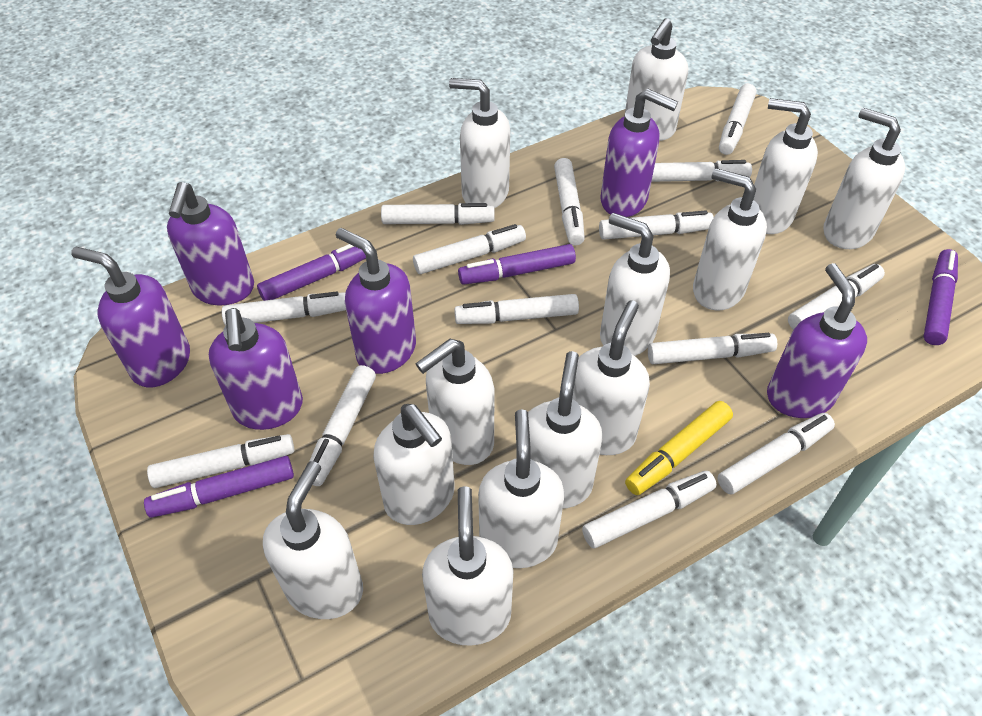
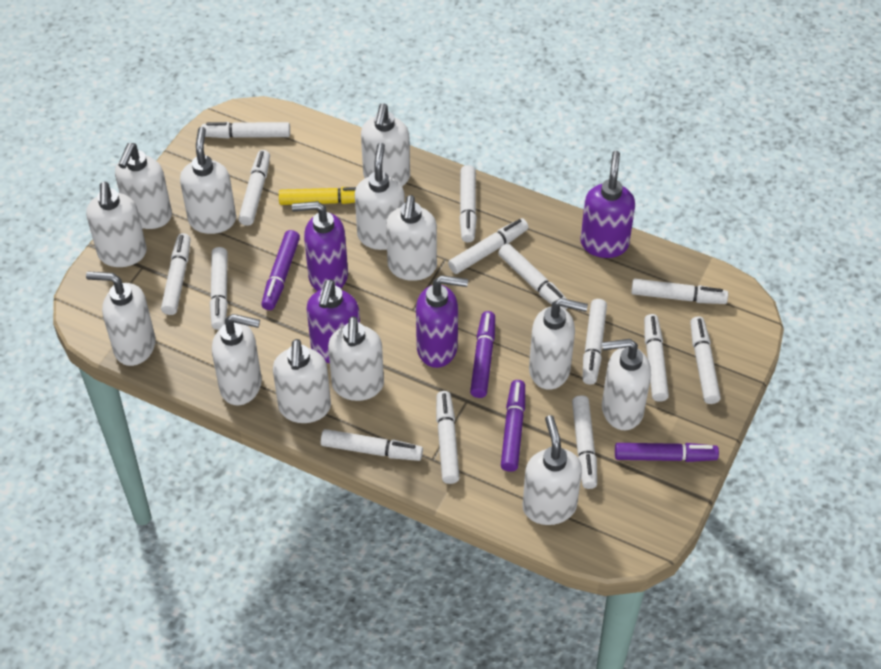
purple soap dispenser: [71,247,190,387] [167,182,254,305] [209,308,303,430] [336,228,416,374] [600,89,678,217] [767,263,867,418] = 6 -> [292,201,348,291] [307,279,360,363] [416,275,468,368] [580,151,635,258] = 4

